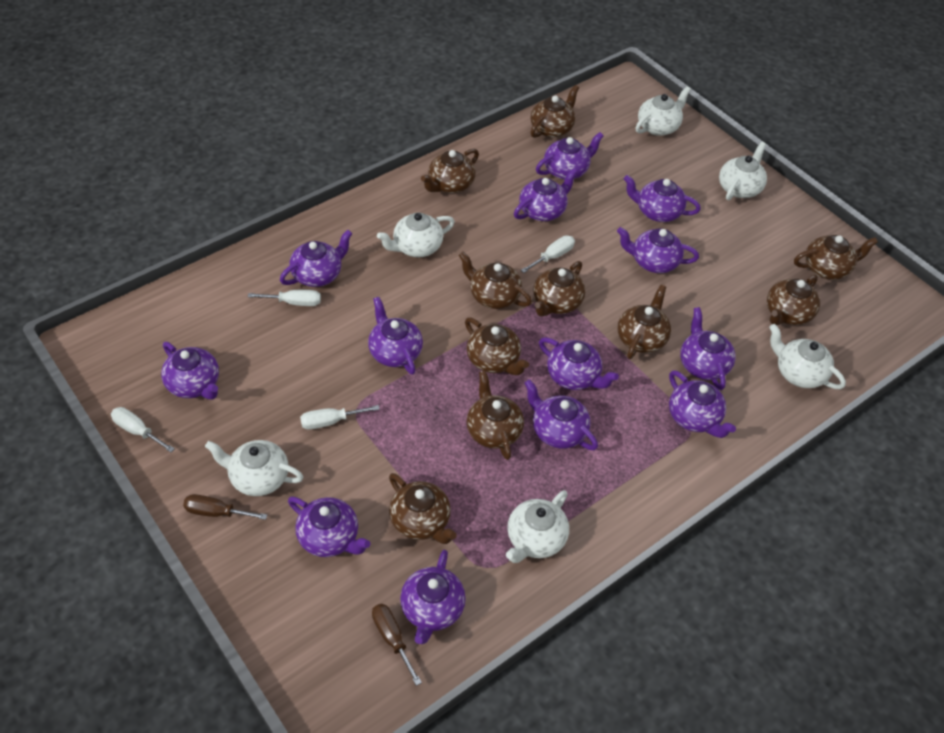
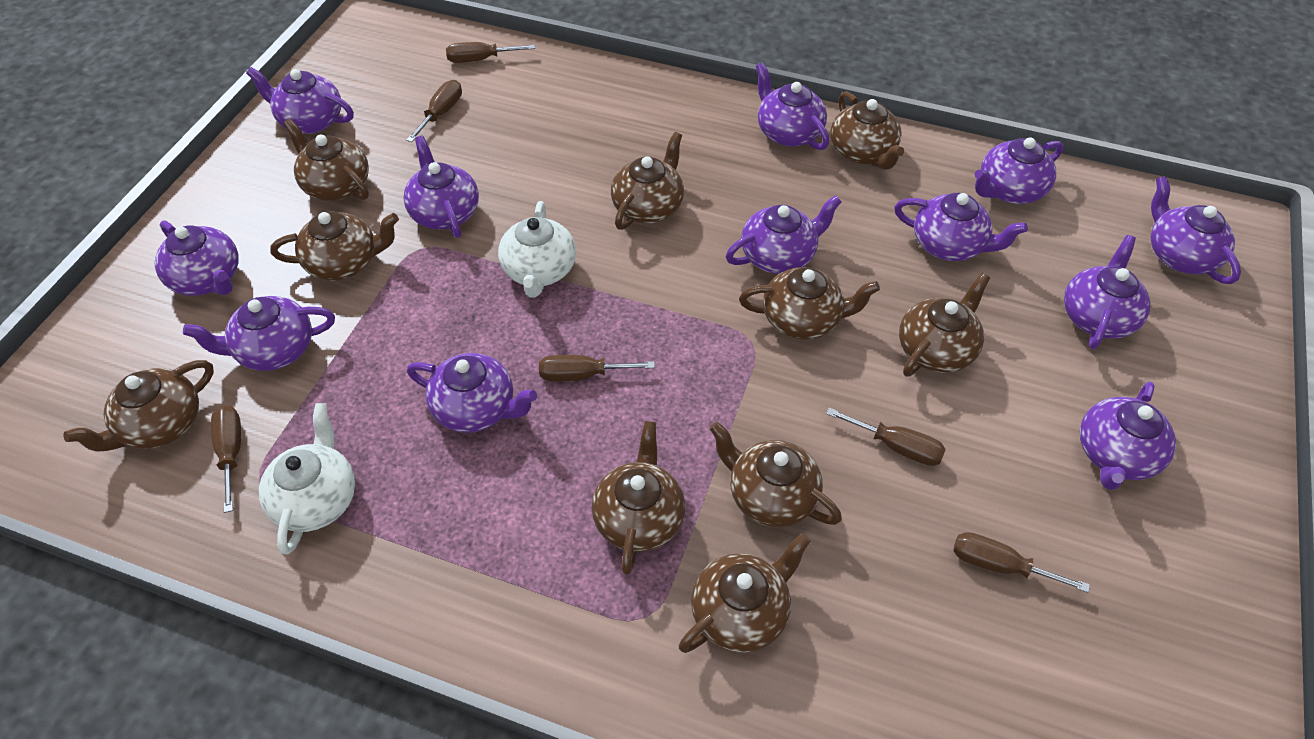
brown screwdriver: [183,494,267,520] [372,604,422,686] = 2 -> [211,405,241,513] [406,80,462,142] [446,42,535,63] [539,355,655,382] [826,408,946,466] [953,532,1090,593] = 6
purple teapot: [161,342,219,399] [280,230,352,287] [288,497,371,557] [368,297,423,375] [400,550,466,644] [514,168,577,221] [524,379,598,450] [536,132,604,180] [539,337,619,390] [617,227,699,273] [624,175,701,222] [669,370,736,438] [680,307,736,390] = 13 -> [155,220,238,296] [183,296,335,371] [246,67,354,134] [403,135,479,238] [407,353,537,433] [726,195,841,274] [756,62,829,150] [894,193,1028,261] [975,137,1064,204] [1064,235,1151,349] [1080,381,1176,490] [1150,176,1241,284] = 12
white screwdriver: [111,407,175,452] [248,290,321,306] [300,405,380,430] [521,236,575,273] = 4 -> none = 0
white teapot: [205,440,303,496] [377,213,455,257] [506,490,569,563] [635,86,691,136] [719,142,767,200] [769,324,846,389] = 6 -> [259,403,355,554] [498,201,576,298] = 2

